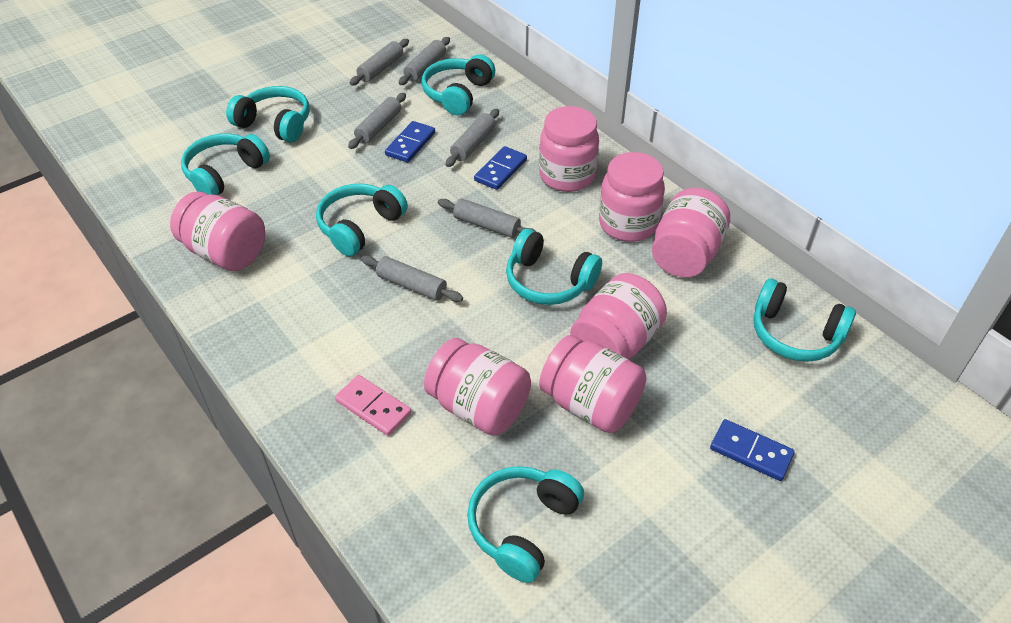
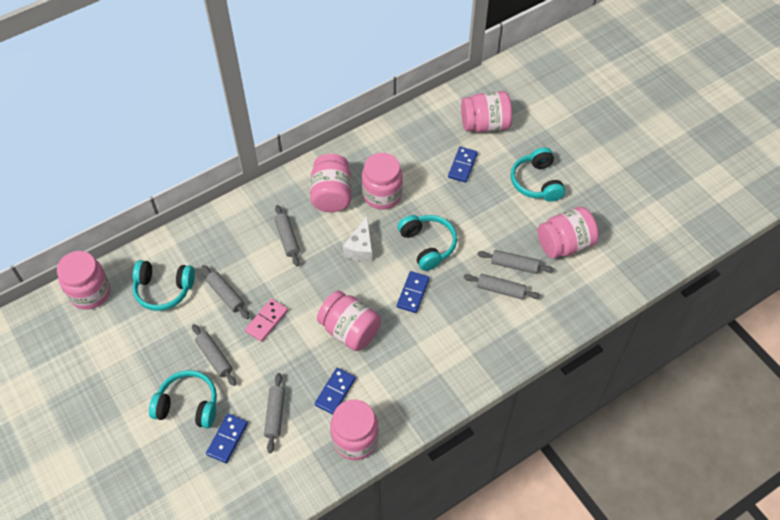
blue domino: [385,121,435,163] [474,146,527,190] [710,419,795,481] = 3 -> [206,414,248,463] [315,368,356,415] [397,271,430,313] [448,147,478,183] = 4
turquoise headphones: [181,133,270,195] [226,86,310,143] [316,184,408,256] [421,54,495,115] [467,466,584,583] [506,229,602,305] [753,279,856,362] = 7 -> [132,260,195,311] [149,370,217,428] [398,215,457,271] [511,147,565,202] = 4
white cheese: none = 0 -> [343,216,373,262] = 1

